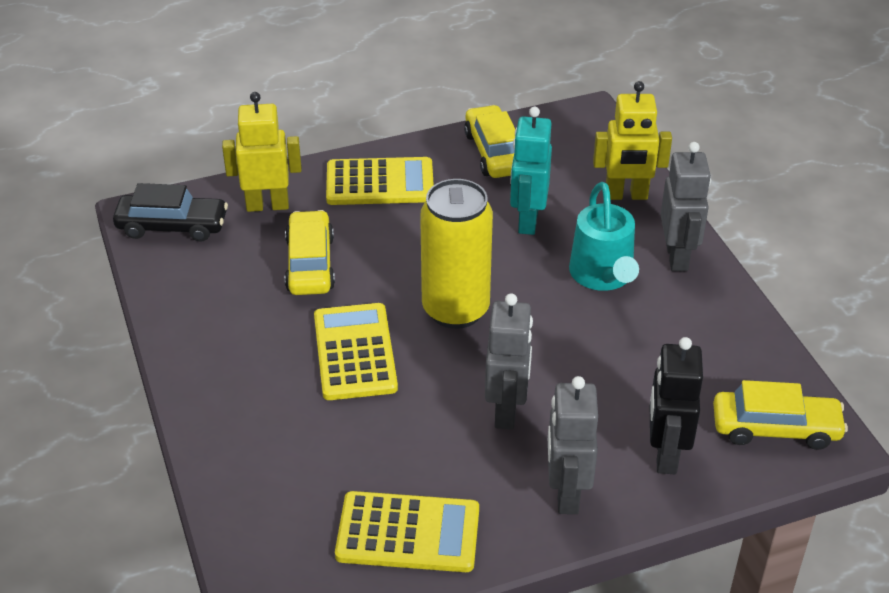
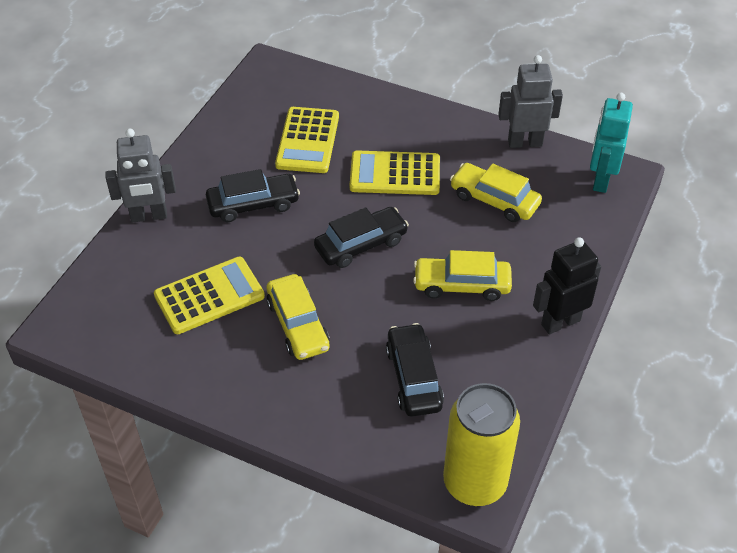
black car: [113,183,228,242] = 1 -> [206,169,300,222] [314,207,409,268] [386,323,444,417] = 3
grey robot: [485,293,533,429] [548,376,598,514] [660,142,711,271] = 3 -> [105,128,176,222] [498,55,563,148] = 2
turquoise watering can: [569,182,639,291] = 1 -> none = 0
yellow robot: [222,92,301,212] [593,81,672,200] = 2 -> none = 0

